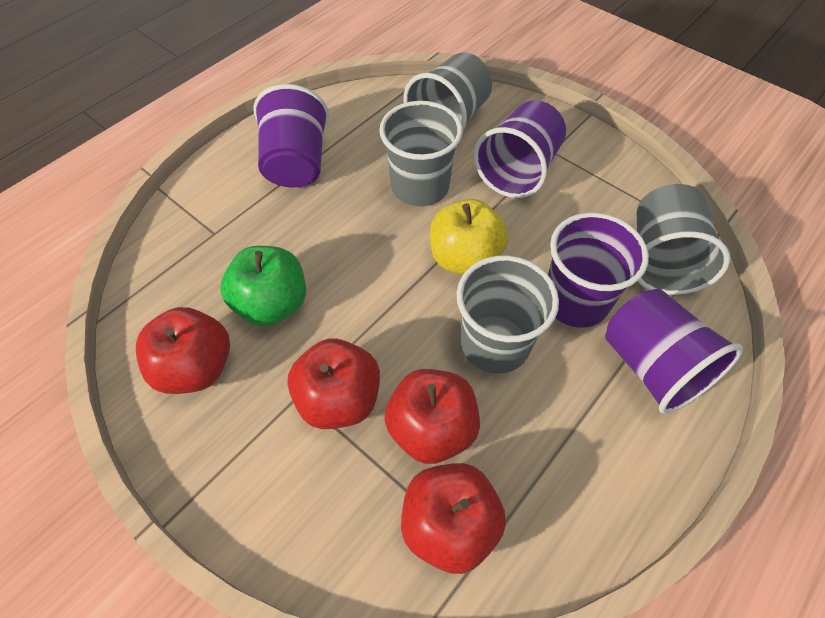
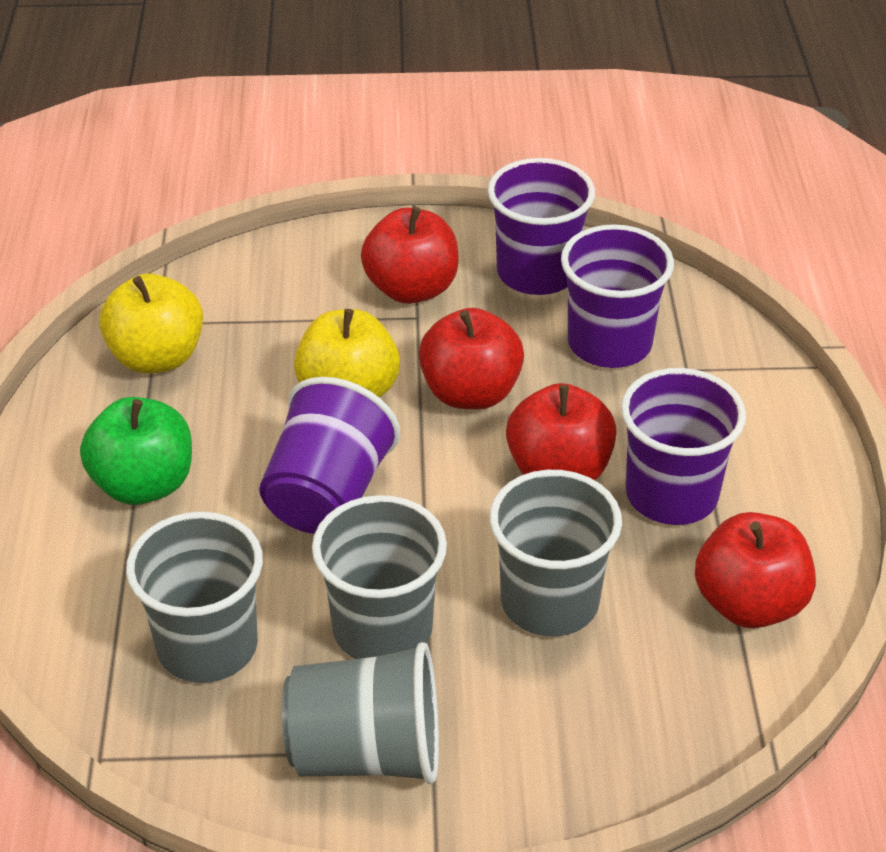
yellow apple: [430,199,508,275] = 1 -> [99,274,203,373] [294,309,400,398] = 2

